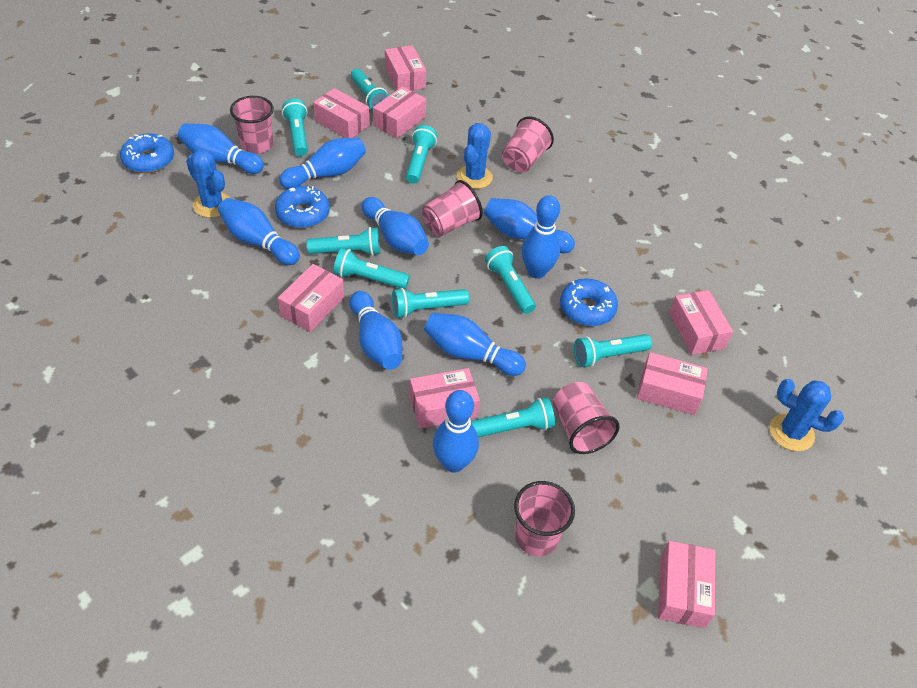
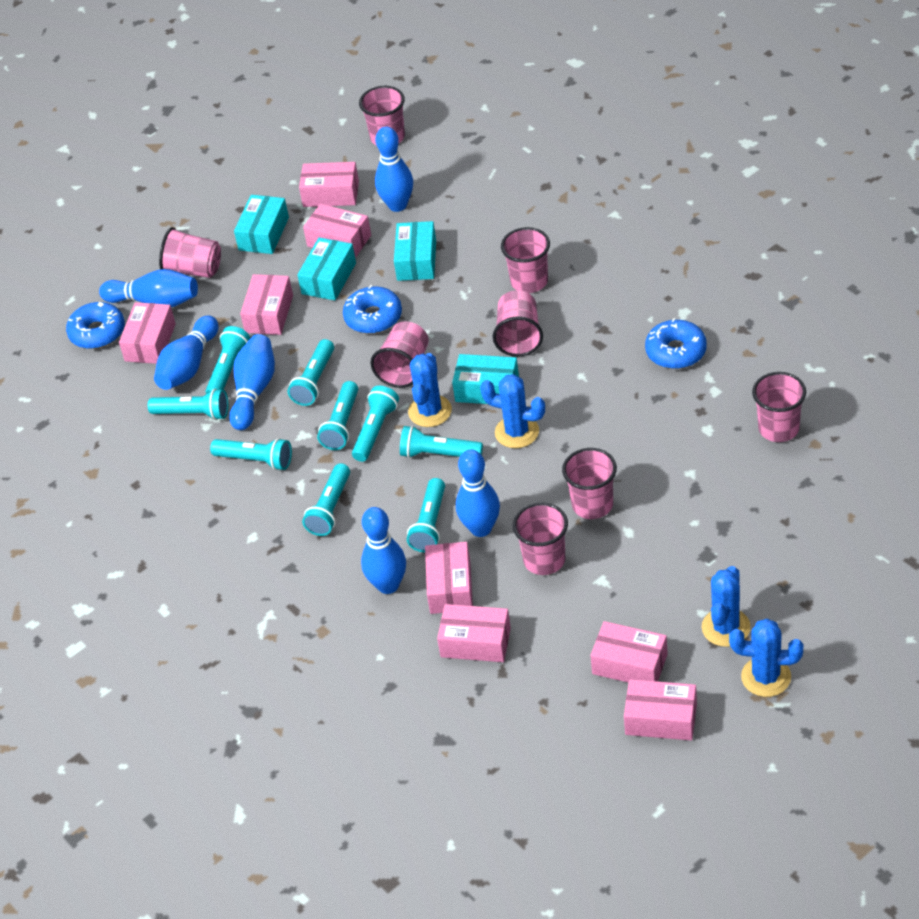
blue bowling pin: [178,123,264,174] [218,198,300,265] [279,138,366,189] [349,291,402,370] [362,197,429,255] [424,313,526,376] [433,390,479,473] [484,198,575,253] [521,195,560,279] = 9 -> [99,269,198,307] [154,316,218,390] [229,334,275,430] [361,507,406,594] [375,127,413,212] [456,449,500,537] = 6
blue cactus: [186,149,230,218] [457,123,493,189] [770,379,844,451] = 3 -> [408,353,452,427] [480,374,545,448] [702,566,751,647] [729,619,803,697] = 4
pink cup: [230,96,274,154] [422,180,483,237] [502,116,554,172] [514,481,575,556] [553,382,620,454] = 5 -> [159,227,221,278] [359,86,405,146] [370,321,429,388] [493,290,543,357] [501,227,550,293] [513,503,568,575] [562,448,617,519] [752,372,806,442] = 8
turquoise box: none = 0 -> [234,195,289,254] [297,238,356,300] [394,221,436,281] [452,354,519,404] = 4

